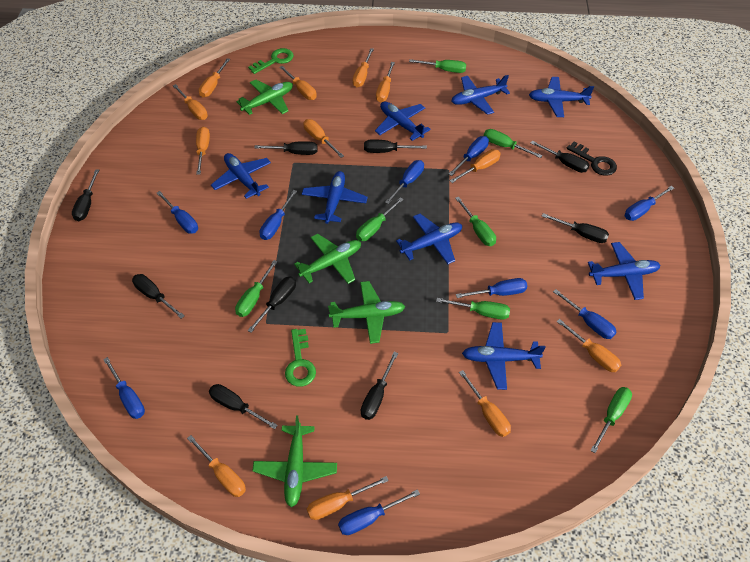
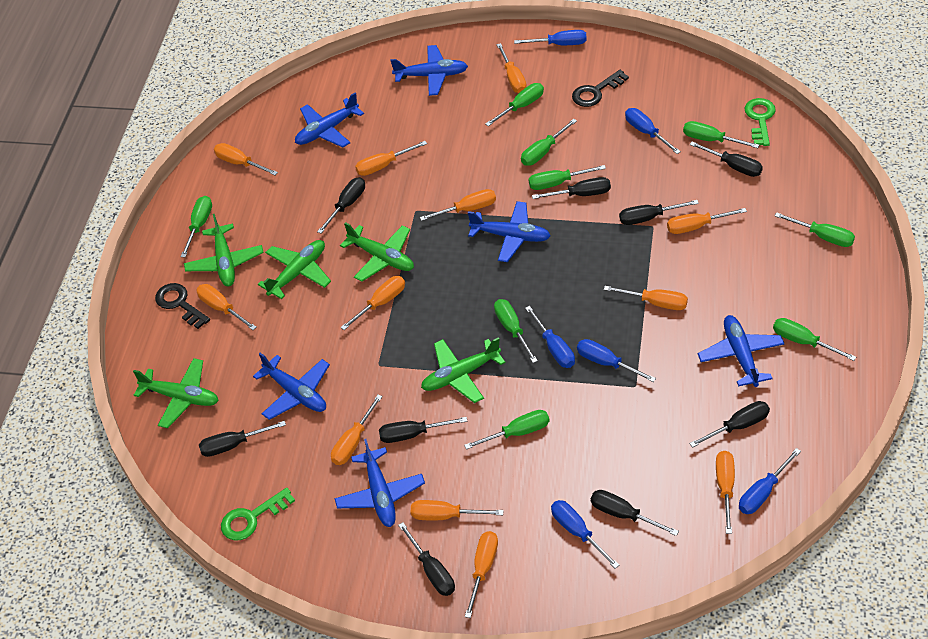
black key: [566,142,617,176] = 1 -> [155,283,210,329] [572,70,629,107] = 2
blue plane: [211,153,271,199] [302,171,368,224] [375,101,431,141] [396,214,462,264] [451,75,510,115] [462,322,546,390] [529,77,594,117] [588,242,661,300] = 8 -> [253,353,330,420] [295,92,364,147] [334,439,425,527] [391,45,468,96] [468,201,551,262] [698,315,785,387] = 6
blue screwdriver: [103,357,145,419] [157,191,198,234] [259,190,297,240] [338,489,420,535] [385,160,424,204] [449,136,489,176] [456,278,527,298] [553,289,616,339] [625,186,674,221] = 9 -> [514,30,587,45] [525,306,575,368] [551,500,619,569] [577,339,656,382] [625,108,681,154] [739,448,801,514] = 6
green plane: [236,79,293,115] [252,415,337,507] [294,234,361,284] [328,281,405,344] = 4 -> [133,358,219,428] [184,214,264,286] [258,240,331,299] [340,222,414,282] [421,337,505,403] = 5
green screwdriver: [235,260,278,317] [356,197,404,241] [409,59,466,73] [436,298,510,320] [455,197,496,246] [484,129,542,158] [590,387,632,453] = 7 -> [181,196,212,257] [464,410,549,450] [485,83,544,126] [494,299,538,363] [521,119,577,166] [528,165,606,190] [683,121,759,148] [773,318,856,361] [775,212,855,247] = 9

